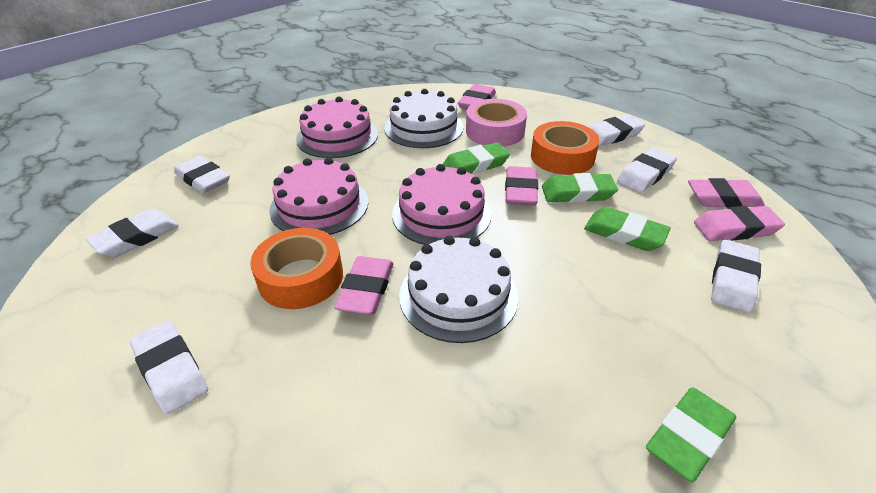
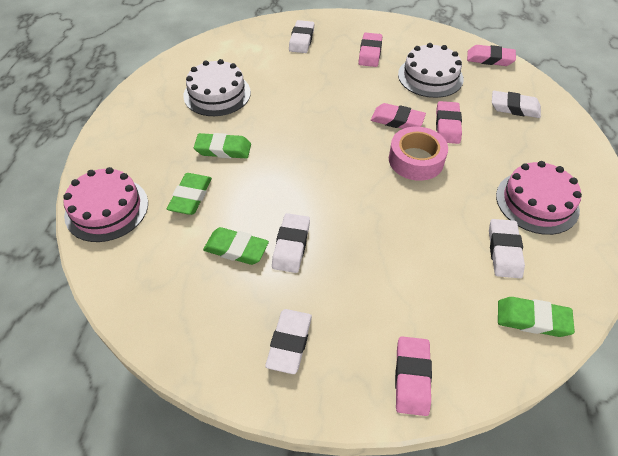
orange tape: [250,228,343,309] [531,121,600,175] = 2 -> none = 0
pink cake: [269,157,368,235] [296,97,378,158] [392,164,492,245] = 3 -> [63,167,148,242] [496,161,582,235] = 2
white eraser: [86,208,179,257] [129,321,208,414] [174,156,230,193] [589,114,645,147] [617,148,677,193] [711,240,761,313] = 6 -> [265,309,312,374] [272,213,310,273] [289,20,314,53] [489,219,525,278] [492,91,541,118] = 5

